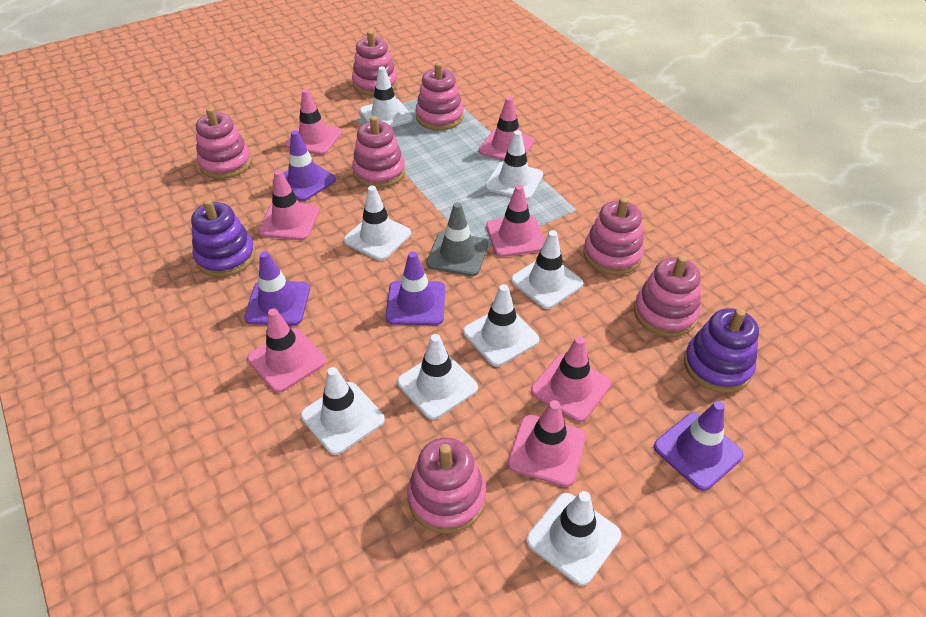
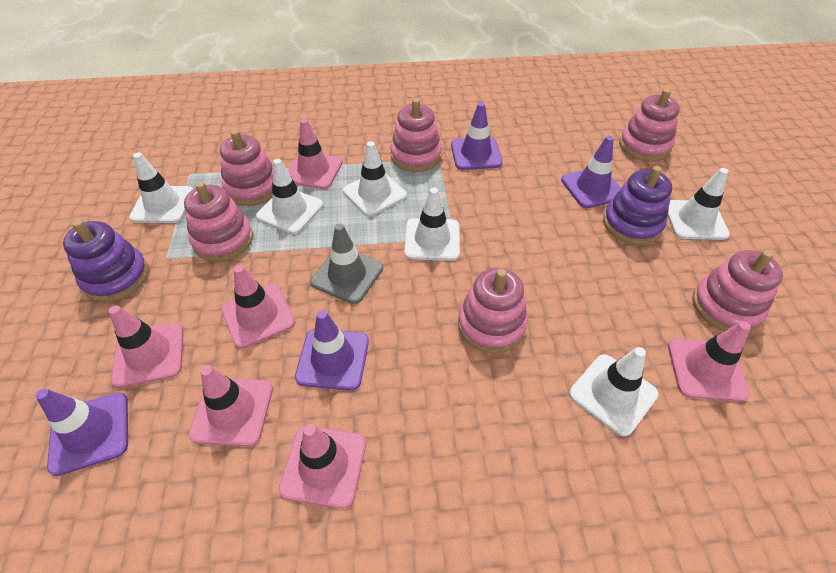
pink stacking toy: [196,107,252,179] [352,31,398,96] [352,116,405,188] [407,438,486,534] [416,62,464,131] [583,197,644,275] [634,256,701,337] = 7 -> [184,182,253,262] [220,130,273,206] [390,98,442,172] [458,268,528,353] [619,89,680,162] [692,250,783,332] = 6
pink traffic cone: [247,308,326,393] [258,170,319,240] [285,89,342,155] [479,97,535,161] [486,185,545,257] [508,400,586,487] [531,336,611,422] = 7 -> [109,305,184,388] [189,365,273,447] [221,265,295,349] [279,424,366,509] [288,119,343,189] [668,321,751,402] = 6
white traffic cone: [301,367,385,455] [344,186,411,261] [360,66,413,127] [397,334,478,420] [463,284,539,367] [485,130,543,200] [511,230,583,309] [526,491,621,586] = 8 -> [129,153,193,223] [256,159,323,234] [343,141,407,216] [404,187,460,261] [569,347,659,437] [668,168,730,240] = 6

